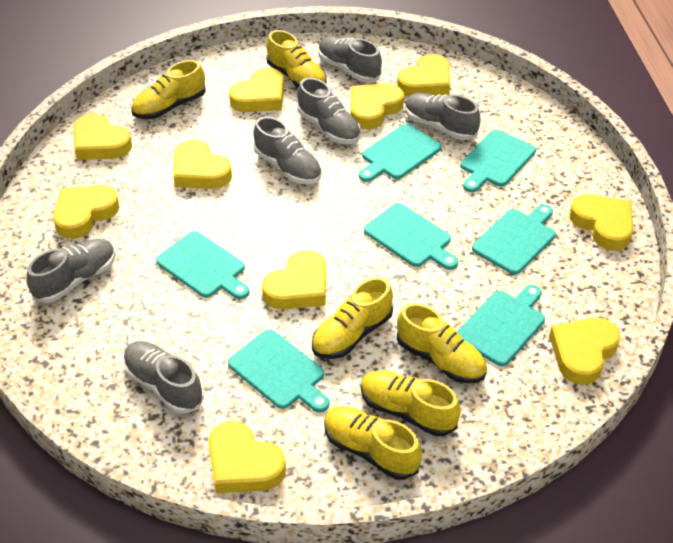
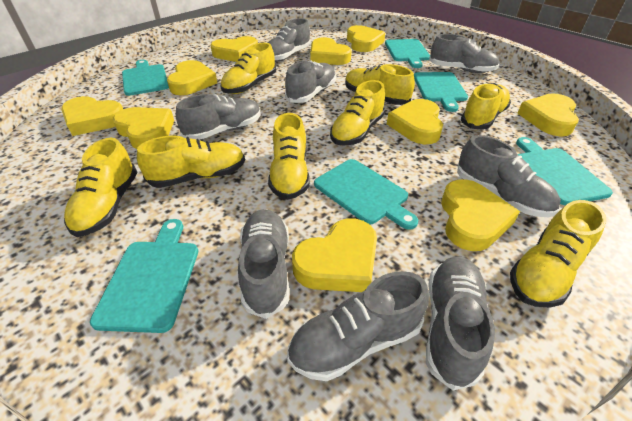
grey shoe: [26,239,116,303] [123,341,204,414] [253,116,322,184] [297,78,361,144] [318,36,382,82] [405,93,481,140] = 6 -> [176,94,261,140] [238,209,289,319] [268,18,311,62] [285,61,336,103] [287,271,429,381] [426,256,495,390] [429,34,499,73] [457,135,561,217] = 8
turquoise cutting board: [156,231,250,299] [228,329,330,412] [359,124,442,182] [364,203,458,270] [457,285,545,366] [460,130,536,192] [472,204,556,275] = 7 -> [90,219,198,333] [122,60,169,96] [314,159,418,230] [385,39,430,68] [414,72,468,112] [516,137,613,205] = 6
yellow shoe: [131,60,206,119] [266,30,327,88] [312,277,393,359] [324,406,422,480] [361,370,461,436] [397,303,487,383] = 6 -> [64,138,137,237] [137,135,245,188] [221,43,276,94] [268,113,310,200] [330,80,385,146] [345,64,415,105] [461,83,511,130] [510,200,607,308] = 8

